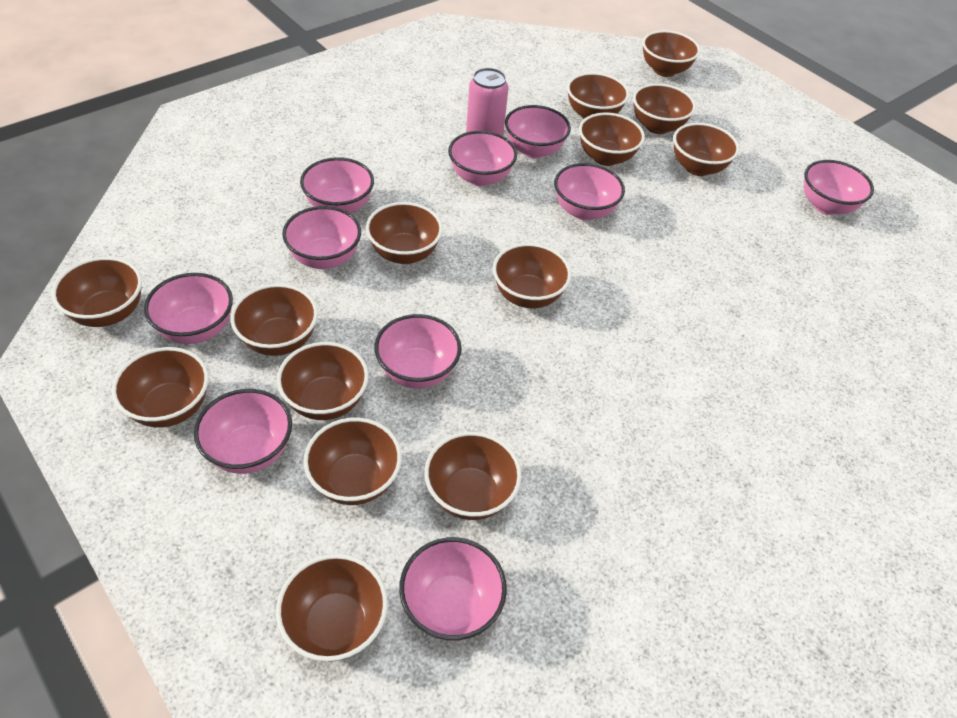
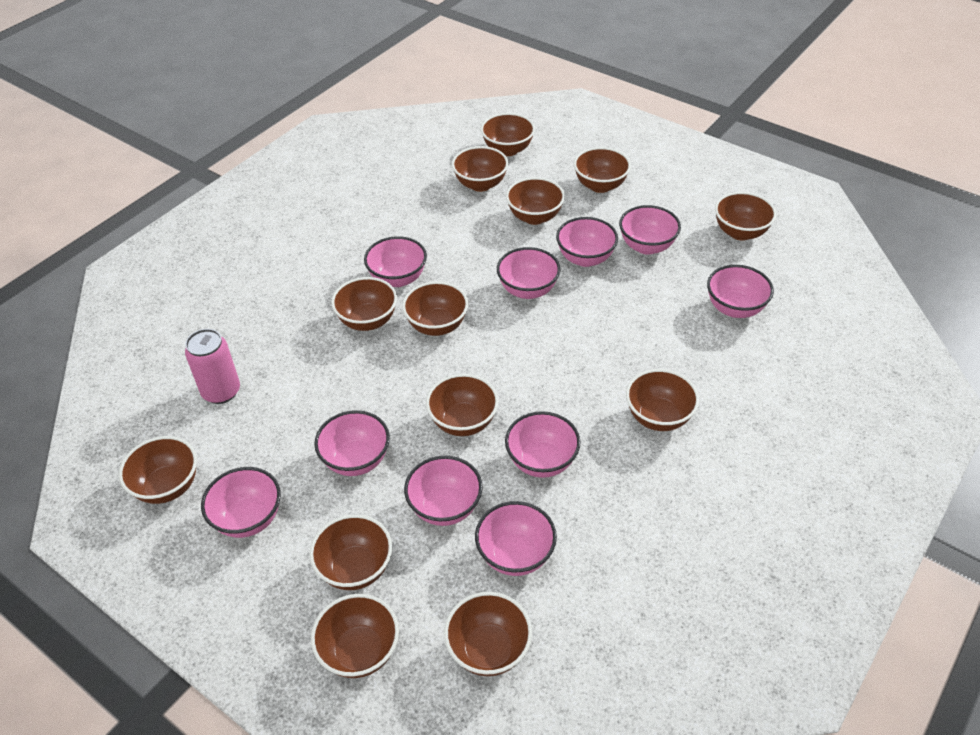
brown bowl: [52,257,142,327] [112,347,209,428] [230,284,318,356] [276,554,388,662] [277,342,369,420] [303,418,402,505] [366,202,443,264] [424,432,522,520] [493,243,571,308] [567,72,629,119] [579,112,645,166] [633,83,696,134] [642,30,700,77] [673,123,739,176] = 14 -> [119,436,197,504] [310,514,392,590] [311,594,399,678] [331,277,397,331] [402,281,468,336] [426,374,499,436] [444,592,532,676] [452,146,508,192] [481,113,535,156] [506,177,565,225] [574,147,631,193] [626,369,699,431] [715,192,776,240] = 13

